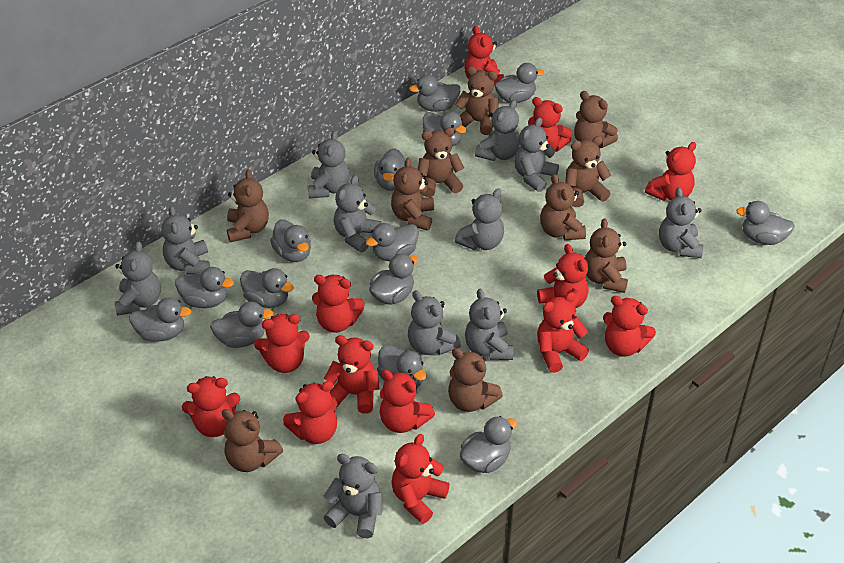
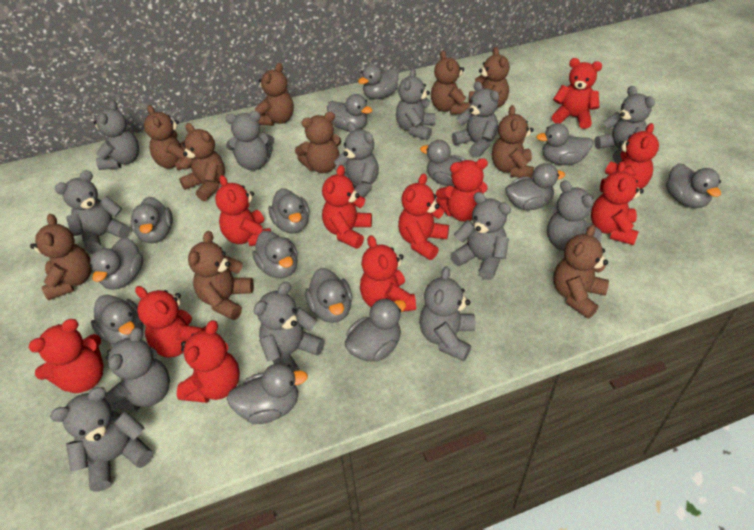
grey teddy bear: [115,241,161,316] [161,206,210,274] [308,131,350,198] [324,454,382,538] [334,175,382,252] [408,290,461,355] [455,189,504,250] [465,288,513,360] [475,100,520,161] [514,117,559,192] [659,187,703,258] = 11 -> [50,387,153,492] [55,170,130,254] [93,100,139,170] [104,327,170,410] [226,111,274,170] [254,282,325,372] [334,123,379,198] [396,68,435,140] [419,266,476,361] [450,192,511,280] [452,81,499,158] [547,180,602,251] [594,86,655,163] = 13
red teddy bear: [182,376,241,437] [254,314,310,373] [283,381,337,444] [312,275,365,333] [324,335,380,414] [379,370,435,433] [391,434,450,524] [464,26,504,84] [528,97,572,152] [537,244,589,313] [537,292,589,373] [603,296,656,357] [645,142,696,201] = 13 -> [28,319,104,393] [135,286,206,358] [177,320,240,403] [215,175,271,246] [322,165,372,249] [360,235,416,312] [398,174,449,260] [436,158,488,222] [552,58,602,129] [591,161,644,245] [600,123,659,192] = 11

